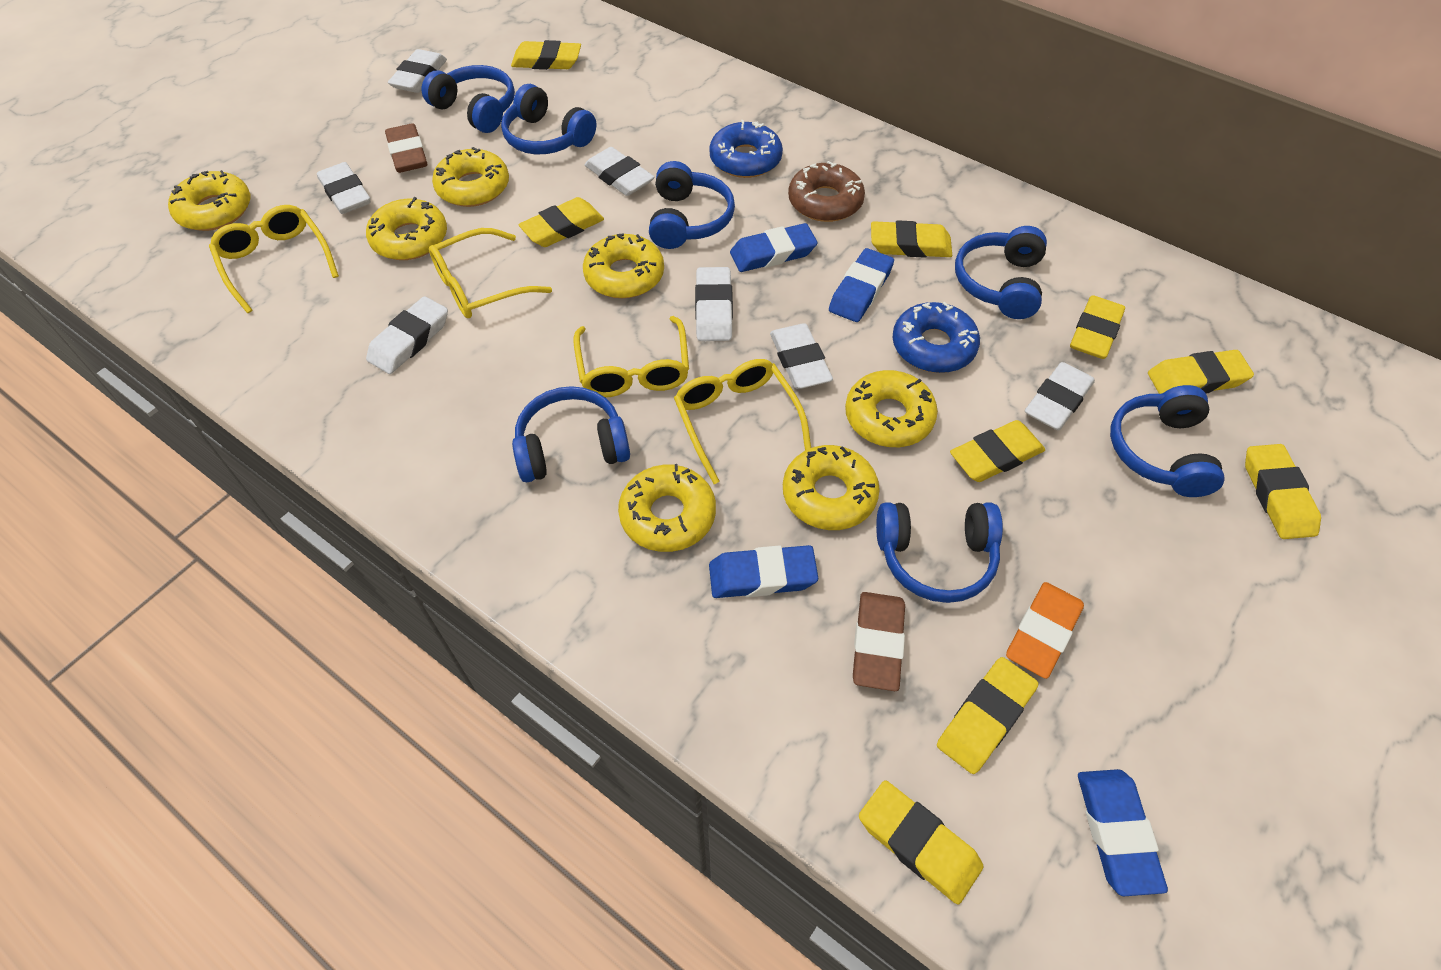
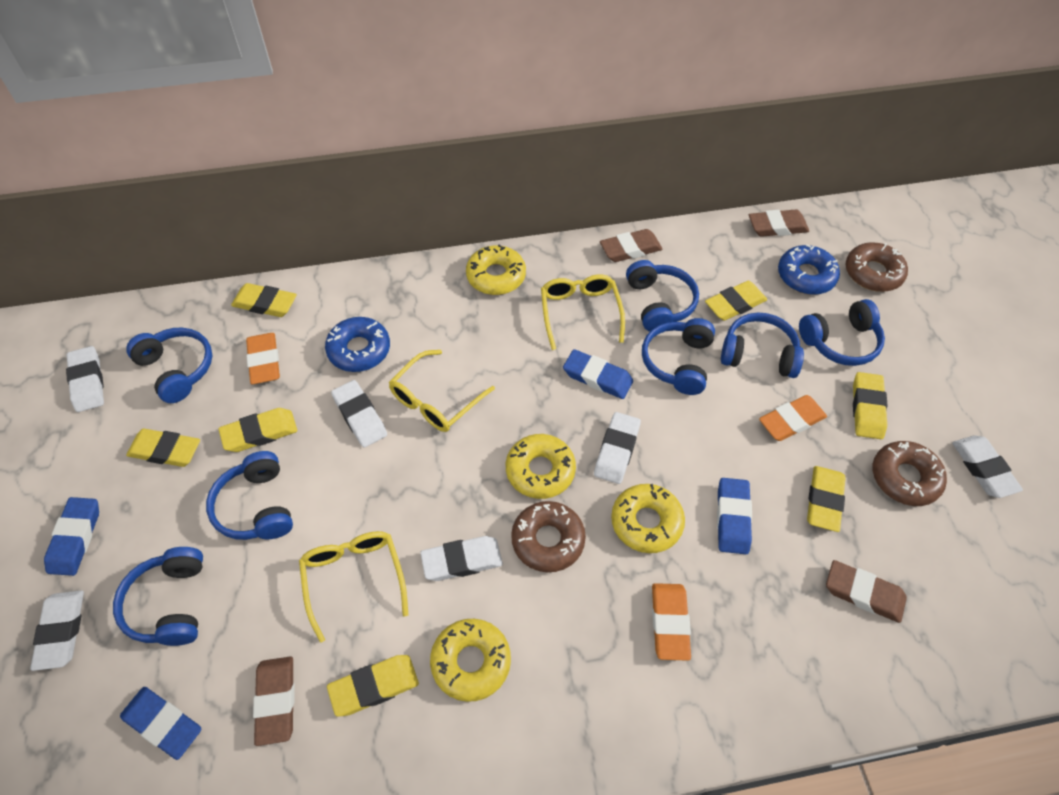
brown donut: [788,161,865,222] = 1 -> [511,501,586,572] [846,242,908,292] [873,441,947,506] = 3
brown eraser: [385,123,427,173] [853,592,905,691] = 2 -> [253,657,295,746] [600,229,662,262] [749,210,809,237] [826,560,907,623] = 4
orange eraser: [1006,582,1084,679] = 1 -> [246,333,280,384] [652,583,691,661] [759,395,827,441] = 3
white eraser: [317,162,371,214] [366,296,448,374] [388,49,447,93] [585,147,654,196] [695,267,733,341] [770,323,833,389] [1025,362,1095,430] = 7 -> [30,590,84,671] [66,346,104,412] [331,380,387,447] [420,536,503,581] [594,412,641,484] [952,435,1023,498] = 6
yellow donut: [168,170,250,231] [366,197,447,260] [432,147,509,207] [583,233,664,298] [618,464,716,552] [783,445,880,530] [845,370,938,447] = 7 -> [430,619,511,702] [466,245,526,295] [506,434,576,499] [611,484,685,553] = 4
yellow eraser: [511,40,581,70] [519,197,604,247] [859,780,984,904] [871,220,952,258] [937,657,1038,774] [950,420,1045,482] [1070,295,1125,359] [1148,350,1254,394] [1245,444,1321,539] = 9 -> [126,429,200,467] [219,408,297,452] [231,283,297,317] [327,655,419,717] [705,281,767,321] [807,466,846,532] [853,372,887,439] = 7
yellow glasses: [209,205,339,313] [429,228,552,318] [573,316,689,397] [674,359,811,484] = 4 -> [299,531,408,643] [389,350,495,432] [541,275,625,350] = 3

